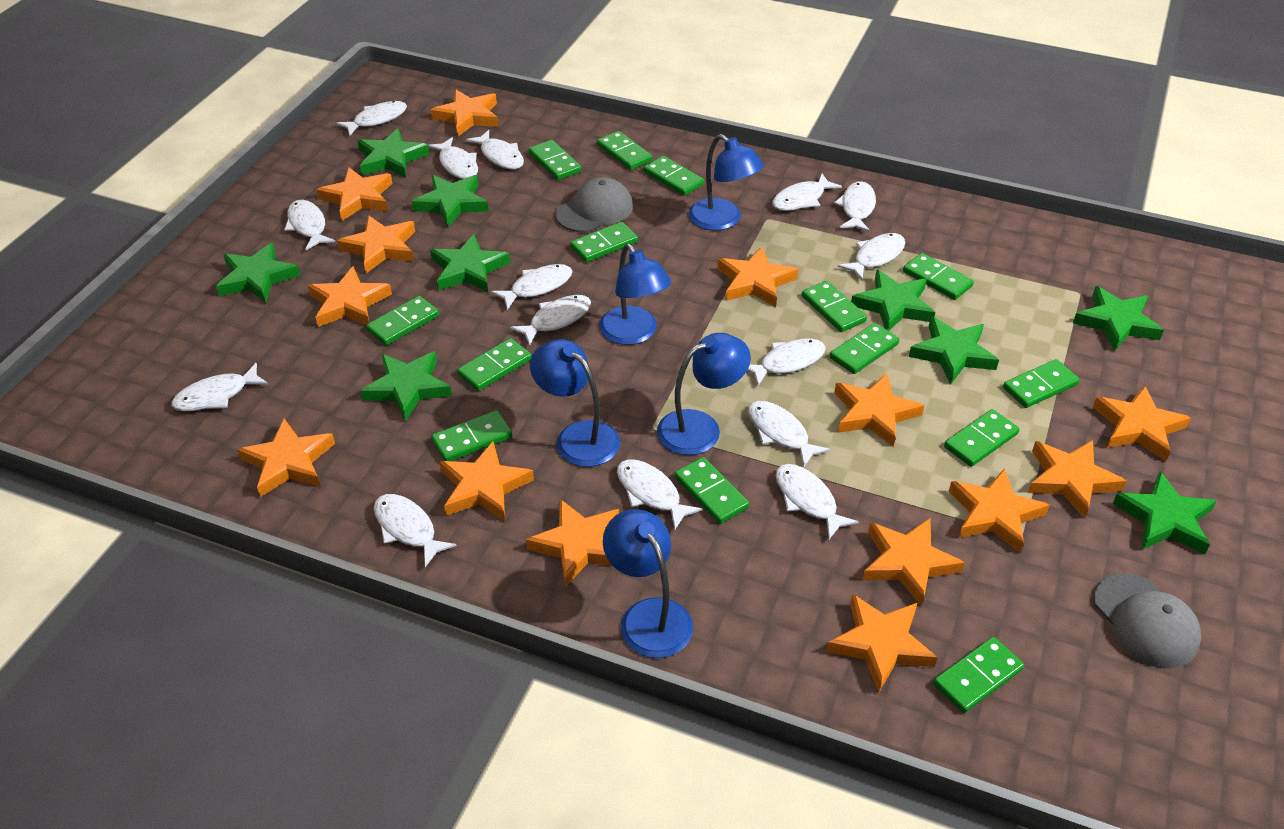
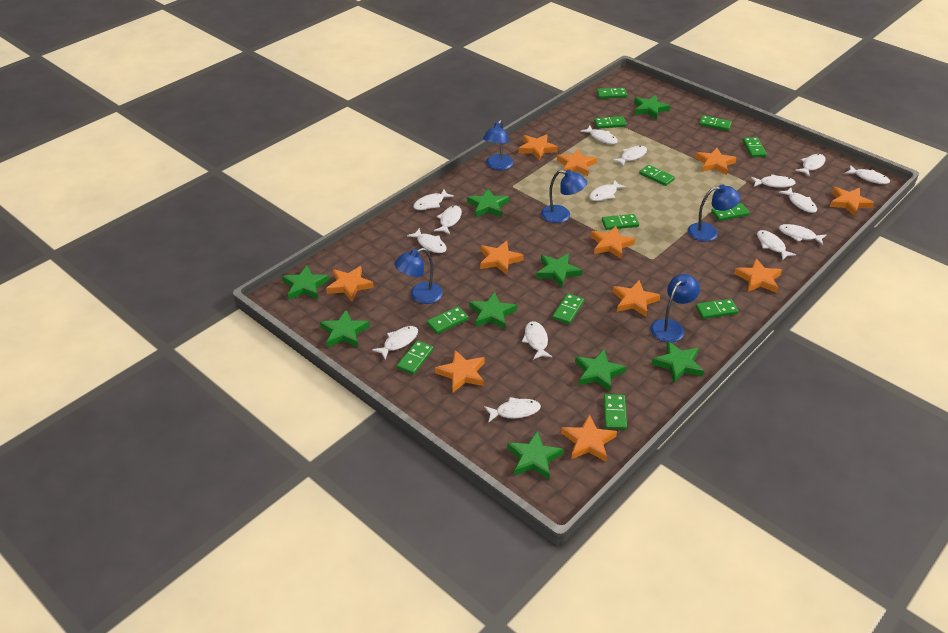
green domino: [366,296,439,345] [431,410,512,461] [457,338,532,391] [529,140,582,180] [570,222,638,262] [597,131,653,170] [644,156,704,196] [675,457,749,524] [802,281,867,332] [830,323,899,374] [903,253,974,300] [933,637,1024,713] [944,409,1019,467] [1003,359,1080,408] = 14 -> [397,340,434,375] [427,306,469,334] [552,293,584,324] [594,116,627,129] [597,88,627,99] [602,214,639,230] [604,394,627,430] [639,165,675,186] [696,299,739,319] [699,115,732,131] [711,203,750,221] [742,137,767,158] = 12
grey cap: [556,177,633,232] [1094,574,1201,668] = 2 -> none = 0
orange star: [237,418,335,497] [308,266,392,327] [317,167,392,221] [337,215,415,273] [430,90,498,137] [439,442,534,521] [526,499,619,587] [718,247,798,307] [826,594,938,692] [834,373,924,447] [863,518,965,607] [949,468,1050,553] [1028,440,1127,519] [1093,386,1191,461] = 14 -> [326,266,374,301] [435,350,485,392] [480,241,524,275] [518,134,558,161] [557,149,597,176] [561,414,617,462] [591,226,635,259] [613,280,660,317] [695,148,737,175] [734,258,782,293] [830,187,874,217] = 11

